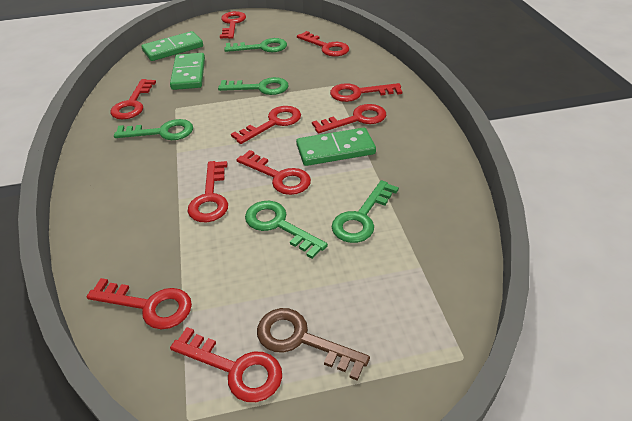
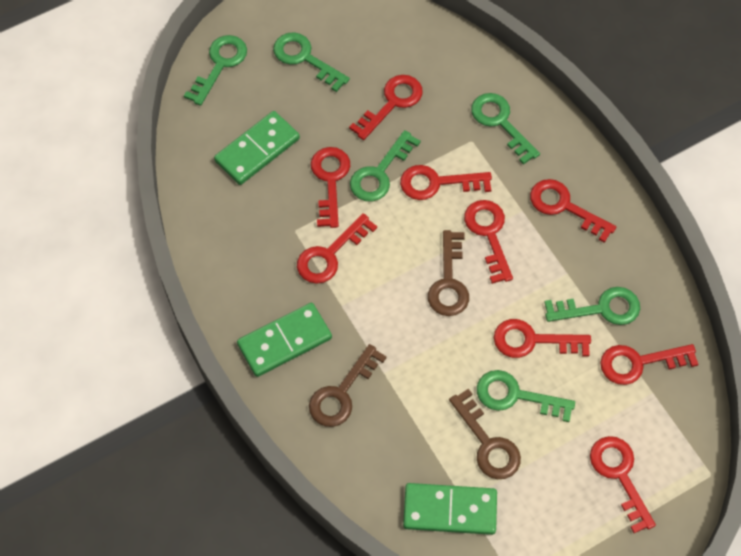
brown key: [257,308,370,381] = 1 -> [309,344,387,427] [428,230,469,316] [449,389,521,479] = 3
green key: [114,119,193,140] [218,77,289,95] [224,38,287,52] [245,201,328,259] [332,180,399,243] = 5 -> [184,35,247,106] [273,32,350,92] [350,130,421,202] [471,93,540,165] [477,370,575,422] [544,287,640,325] = 6
red key: [86,278,192,329] [111,79,156,119] [170,327,282,402] [188,161,228,222] [220,11,246,39] [231,106,301,144] [236,150,311,195] [297,31,349,56] [312,104,386,133] [330,83,403,102] = 10 -> [297,213,377,284] [311,147,350,228] [349,75,423,140] [400,165,492,200] [464,200,513,284] [494,319,591,358] [530,179,616,243] [590,436,656,533] [600,344,698,385] = 9

